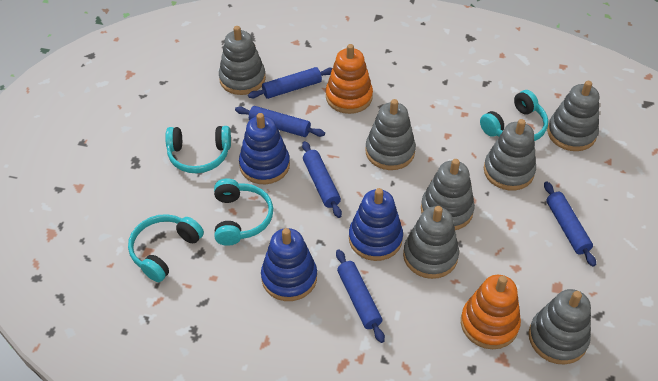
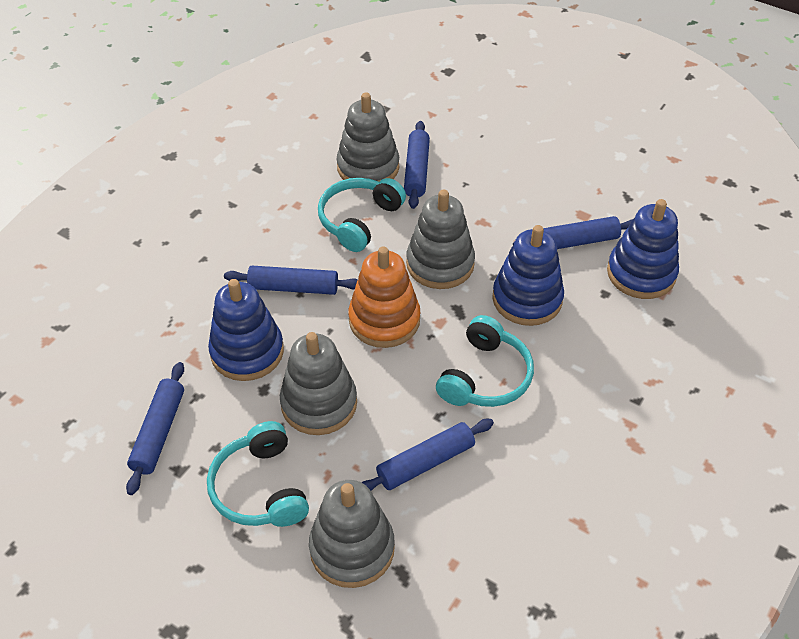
grey stacking toy: [219,26,266,95] [365,99,416,170] [403,206,459,279] [421,159,475,230] [484,119,536,190] [529,289,591,364] [547,81,599,151] = 7 -> [280,332,357,435] [309,480,395,588] [337,93,399,182] [406,189,475,289] = 4
orange stacking toy: [326,44,373,114] [461,275,521,349] = 2 -> [348,246,420,348] = 1
turquoise headphones: [128,214,204,282] [165,126,231,173] [214,178,273,246] [480,90,548,141] = 4 -> [207,421,309,527] [318,178,406,252] [436,315,534,407] = 3

